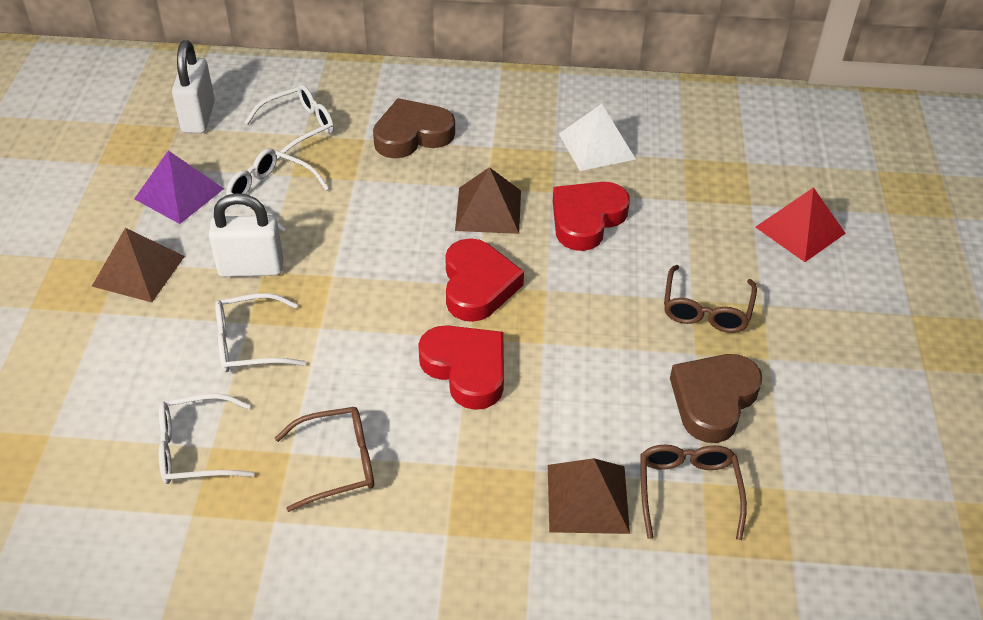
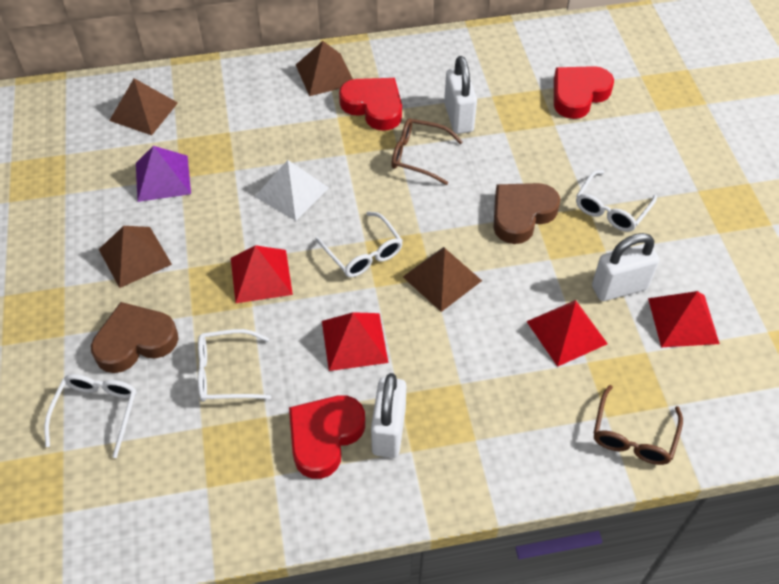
brown glasses: [275,407,374,512] [640,445,747,540] [664,265,757,333] = 3 -> [391,118,463,185] [594,385,683,465] = 2
brown pyramid: [92,228,185,302] [455,167,521,234] [548,458,630,534] = 3 -> [99,226,172,288] [109,78,178,135] [296,41,353,96] [403,247,482,312] = 4
red pyramid: [756,187,846,262] = 1 -> [231,245,293,303] [322,312,388,371] [526,300,608,367] [648,291,720,347] = 4
white padlock: [172,40,215,133] [209,193,283,277] = 2 -> [371,373,406,458] [444,56,477,134] [592,233,659,301] = 3

